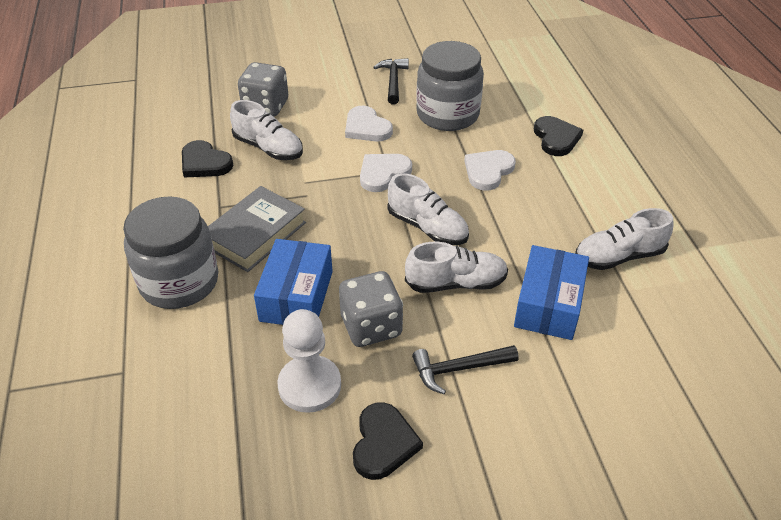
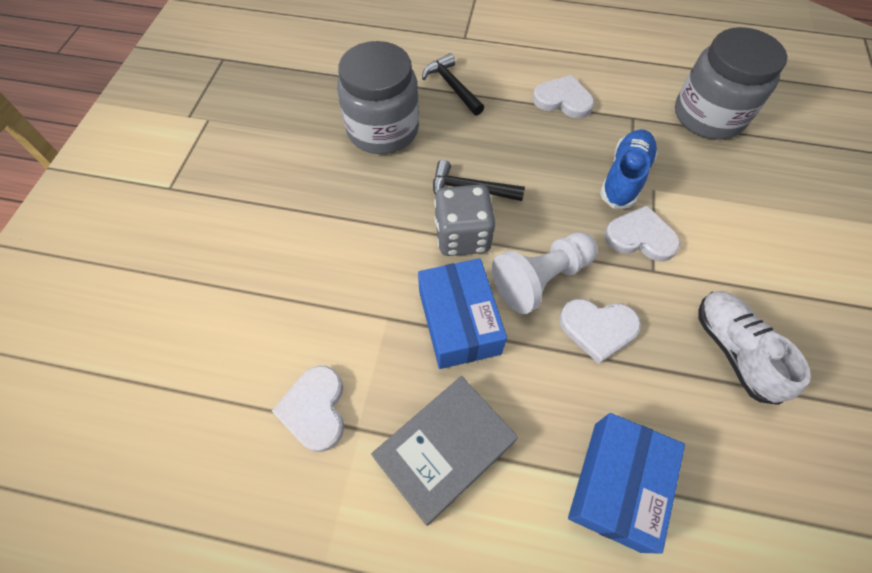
black heart: [182,140,233,177] [353,402,423,480] [534,116,583,156] = 3 -> none = 0
blue shoe: none = 0 -> [600,129,658,209] = 1
grey dice: [238,62,288,117] [339,271,403,347] = 2 -> [434,185,495,256] = 1
white heart: [345,106,393,141] [360,154,412,192] [464,150,516,191] = 3 -> [272,365,344,452] [533,75,594,118] [559,299,641,364] [605,205,681,261] = 4
white shoe: [230,100,303,160] [387,173,469,245] [405,242,508,293] [575,208,674,270] = 4 -> [699,291,811,405] = 1

